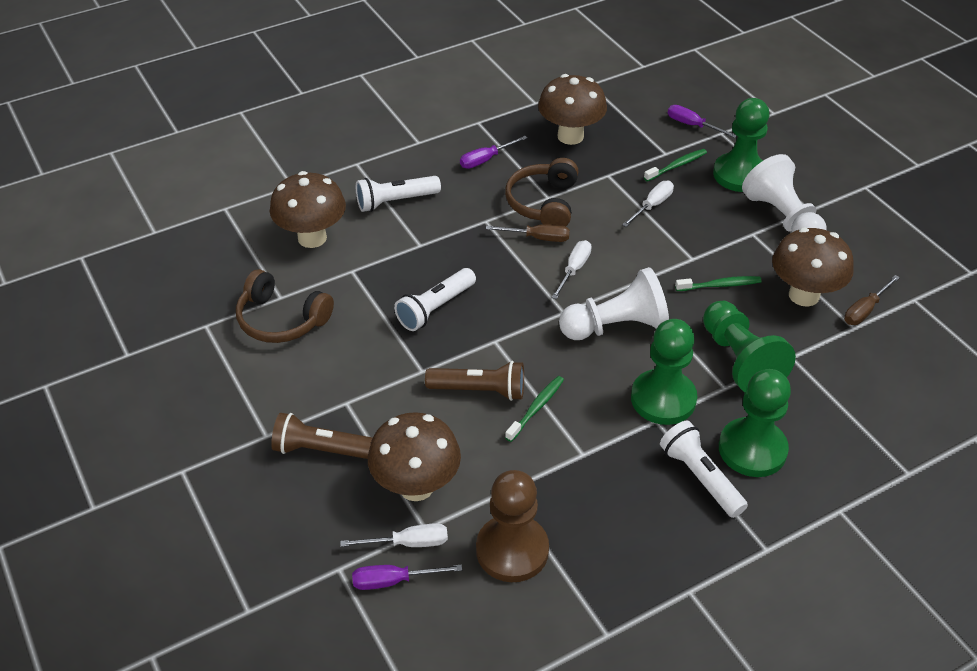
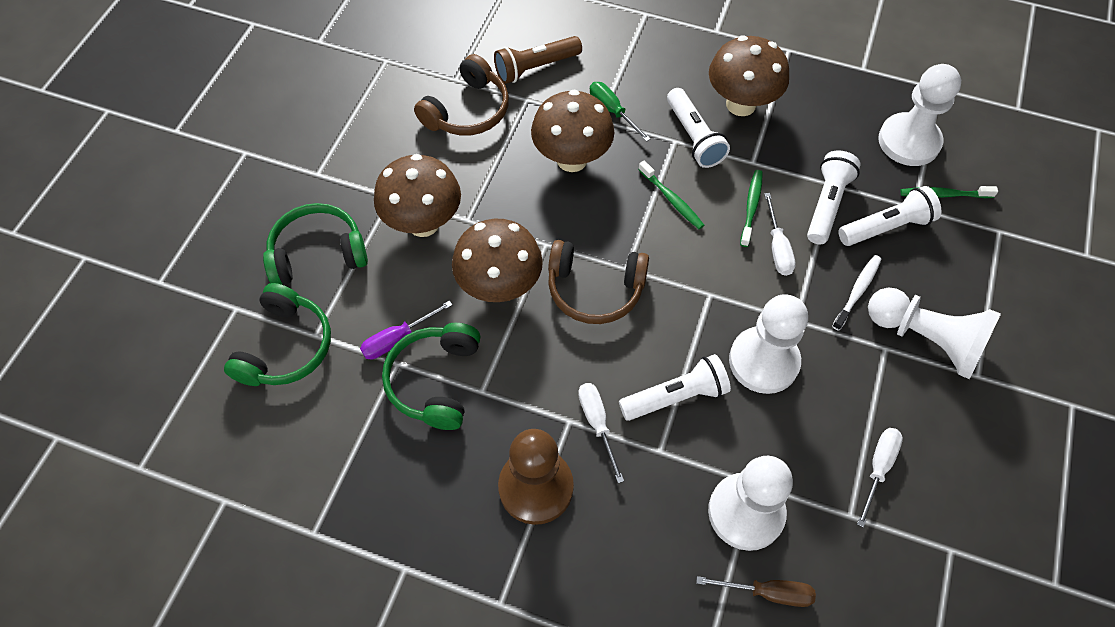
brown flashlight: [271,413,373,459] [425,361,524,401] = 2 -> [494,36,582,84] = 1
brown screwdriver: [486,224,570,242] [844,275,900,325] = 2 -> [696,576,816,607] = 1
green headphones: none = 0 -> [224,283,331,386] [263,203,368,285] [382,323,480,430] = 3
green pawn: [631,319,697,425] [703,301,796,392] [713,98,769,192] [719,369,791,477] = 4 -> none = 0
green screwdriver: none = 0 -> [590,82,651,142] = 1
purple screwdriver: [352,565,462,590] [460,136,527,169] [668,105,736,138] = 3 -> [360,300,452,359] = 1
white flashlight: [356,176,441,212] [394,268,476,331] [660,421,748,518] = 3 -> [619,354,731,421] [667,88,730,168] [807,150,861,244] [838,186,941,246] = 4
white pawn: [559,267,669,340] [742,154,827,232] = 2 -> [708,456,793,551] [729,294,808,394] [868,287,1001,379] [878,64,961,166] = 4
white toothbrush: none = 0 -> [832,255,881,331] = 1

